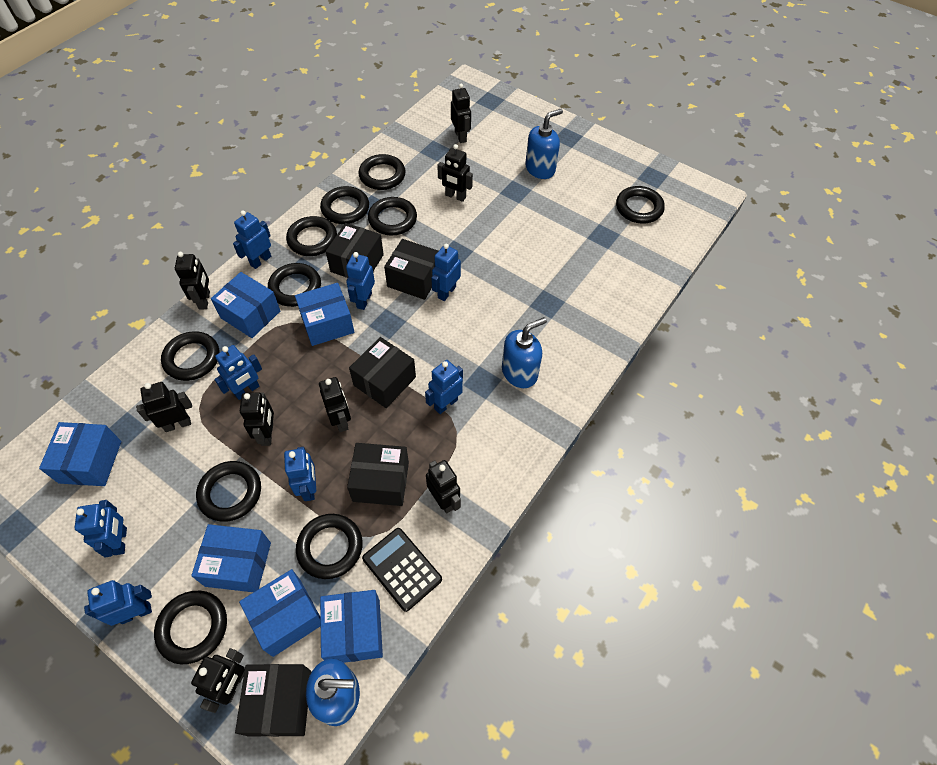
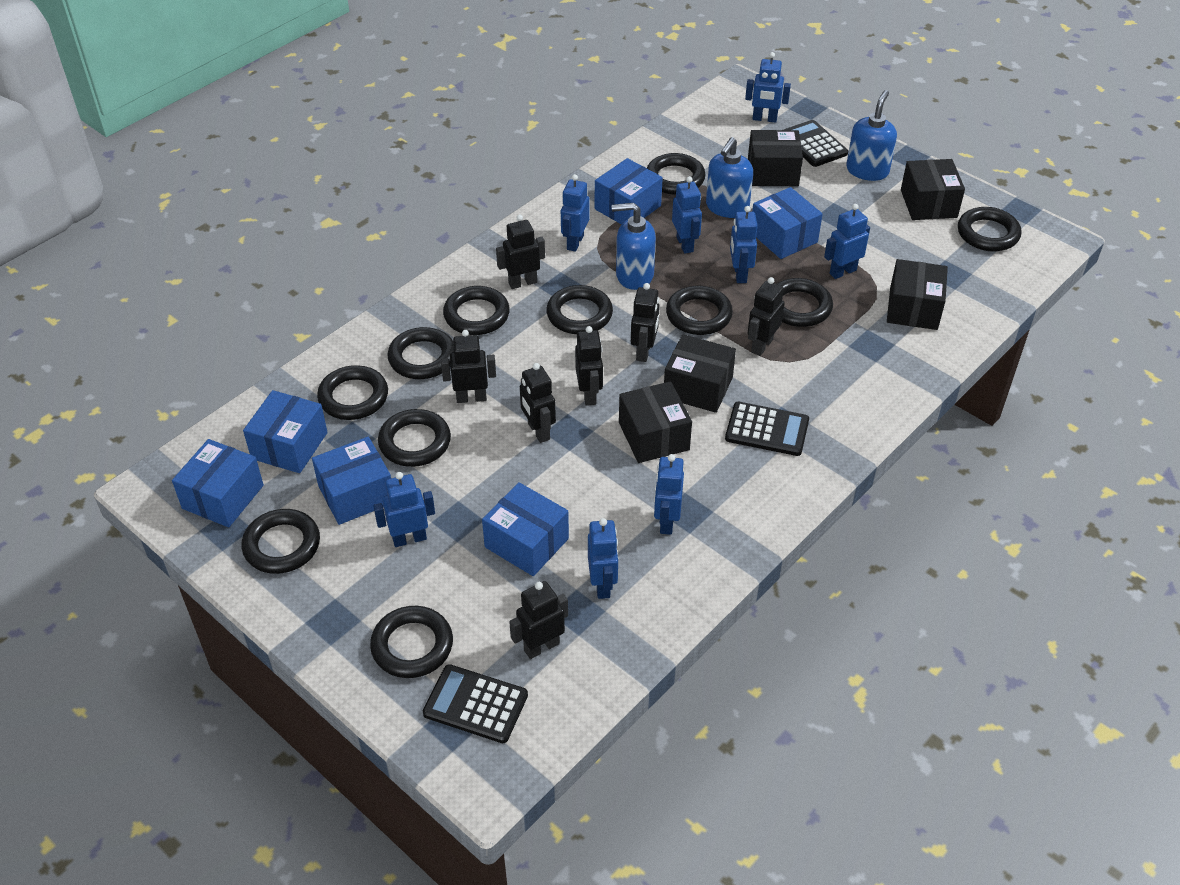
black calculator: [362,528,442,612] = 1 -> [423,664,528,743] [725,402,809,456] [784,120,848,167] = 3
black ring: [154,591,227,664] [161,331,219,381] [196,461,261,522] [268,263,321,307] [286,216,337,256] [296,514,363,579] [320,186,369,224] [358,154,406,190] [368,197,417,236] [616,186,665,224] = 10 -> [242,509,320,574] [317,365,388,420] [370,606,453,678] [378,409,451,467] [387,327,454,379] [443,286,510,335] [546,285,613,334] [647,153,705,195] [666,286,733,335] [777,278,833,327] [958,207,1022,252] = 11
black robot: [136,382,192,432] [175,252,210,310] [191,648,245,713] [240,392,274,446] [319,377,351,432] [426,460,461,513] [437,144,473,202] [451,83,471,143] = 8 -> [441,330,496,403] [496,215,545,289] [509,581,568,659] [520,363,556,443] [575,326,603,406] [631,283,660,362] [748,277,785,356] = 7

